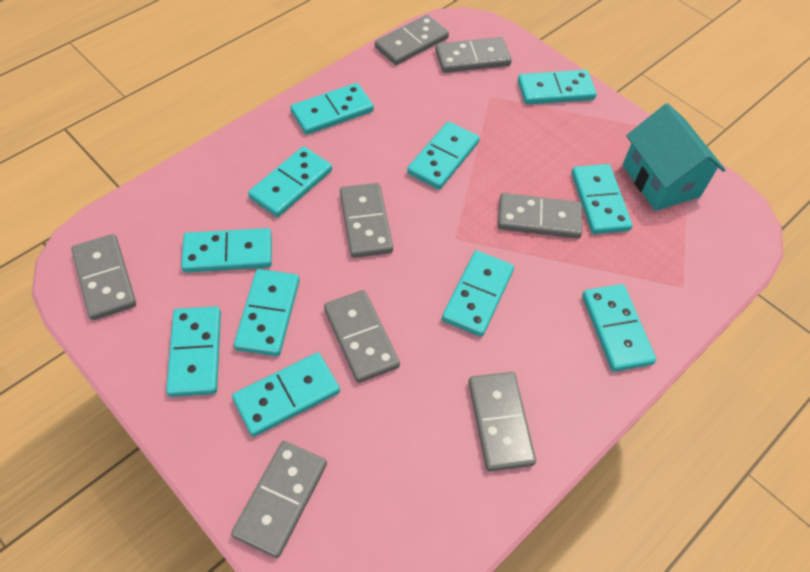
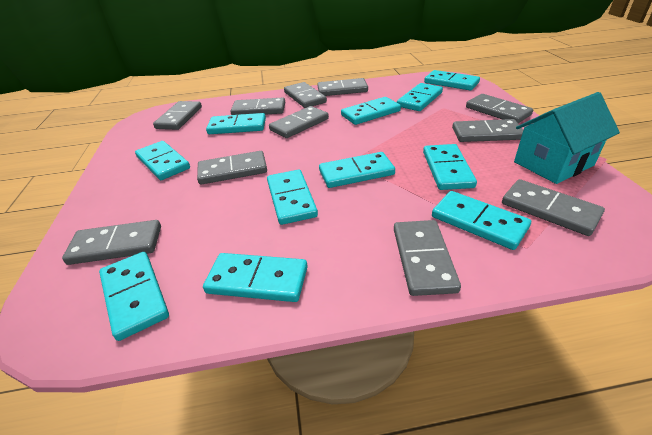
grey domino: [71,234,136,320] [231,441,327,558] [324,290,400,383] [340,183,393,258] [375,15,449,65] [435,37,512,73] [468,372,536,471] [498,193,582,239] = 8 -> [62,220,161,265] [153,101,202,130] [197,151,267,185] [230,98,285,115] [269,106,329,138] [284,82,327,108] [317,78,368,96] [394,220,461,296] [452,119,523,142] [466,94,533,123] [502,179,605,236] = 11

